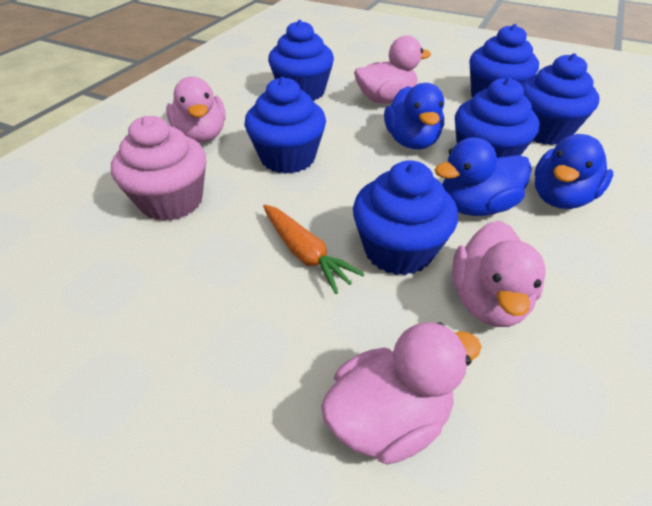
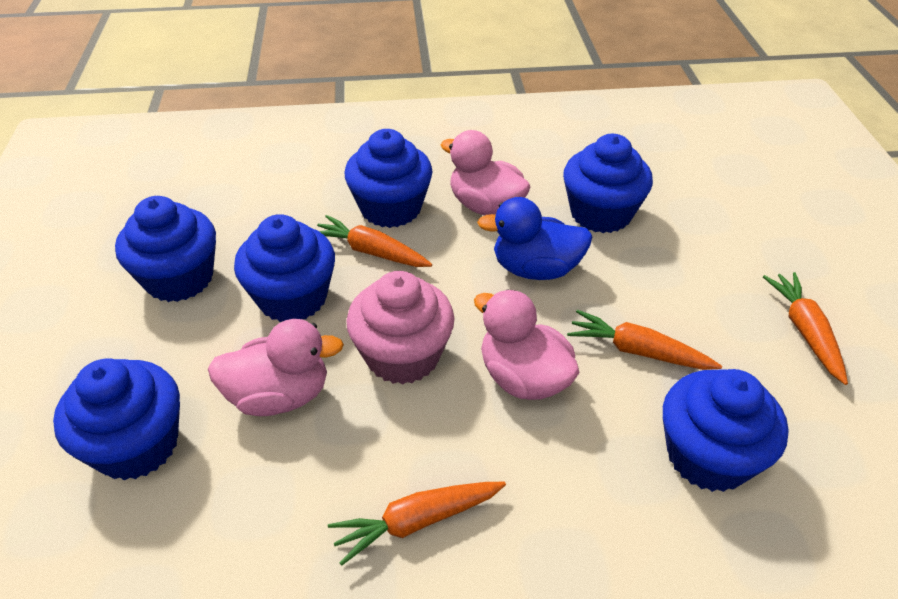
blue duck: [384,83,444,149] [434,137,532,216] [534,134,613,209] = 3 -> [477,197,593,280] = 1
orange carrot: [263,204,365,294] = 1 -> [317,215,432,267] [328,482,506,566] [567,310,722,370] [763,272,848,385] = 4
pink duck: [166,76,226,143] [321,322,482,464] [354,35,431,103] [452,221,546,327] = 4 -> [208,319,344,416] [441,130,531,215] [474,289,579,400] = 3

